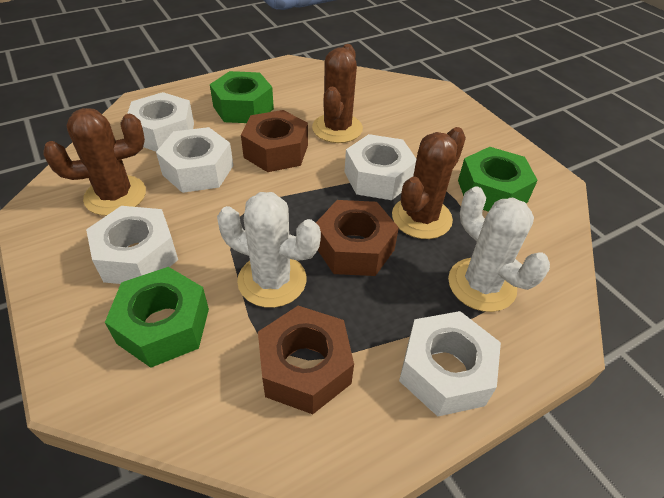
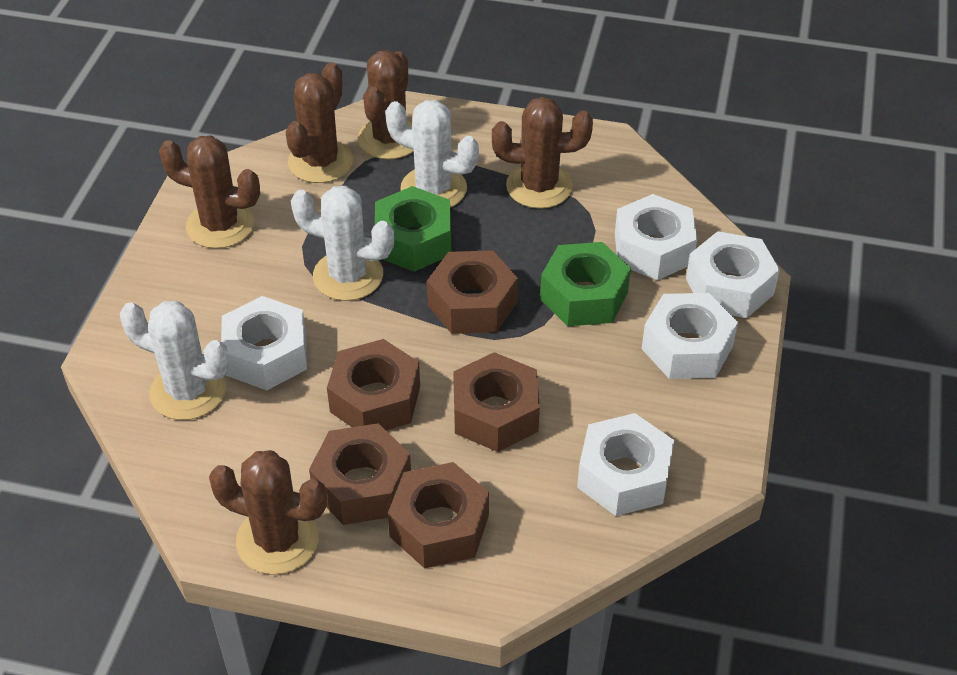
brown cactus: [43,108,146,216] [312,44,363,143] [392,127,466,239] = 3 -> [159,135,260,249] [209,450,327,574] [286,62,353,183] [358,50,414,159] [492,97,593,209] = 5
brown nut: [241,110,308,172] [258,306,354,414] [316,200,399,276] = 3 -> [309,423,411,525] [327,339,420,430] [388,462,489,569] [427,250,518,334] [453,352,540,452] = 5
green nut: [105,267,209,368] [210,71,274,123] [458,147,538,212] = 3 -> [375,186,451,272] [540,242,631,326] = 2
white cactus: [217,192,321,308] [448,187,550,312] = 2 -> [120,301,230,420] [291,186,394,301] [385,100,479,208] = 3

